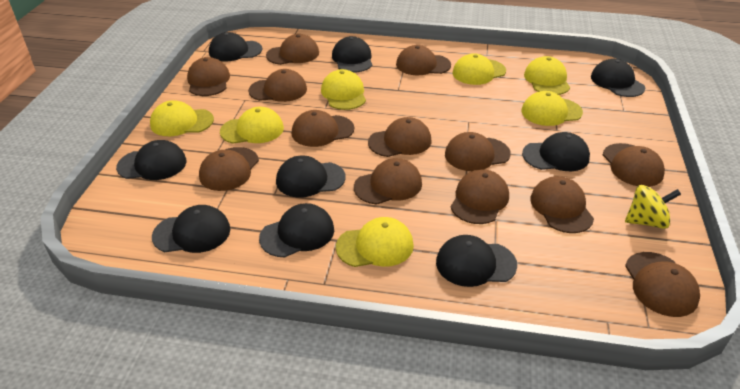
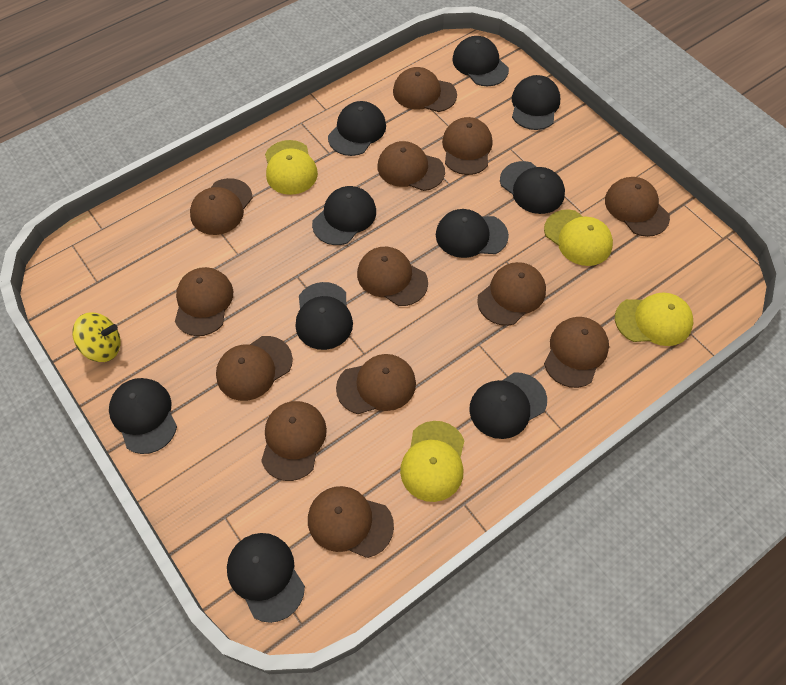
black cap: [116,140,186,180] [152,205,230,253] [209,32,262,61] [259,203,334,257] [276,156,346,197] [332,36,372,72] [436,235,517,287] [522,132,590,171] [591,59,645,97] = 9 -> [109,378,177,454] [227,533,305,623] [295,282,353,350] [312,186,376,245] [328,101,386,156] [436,209,509,258] [452,36,509,86] [469,372,547,439] [500,161,565,214] [512,75,560,130] = 10
yellow cap: [150,100,214,136] [220,107,284,144] [321,69,366,110] [336,217,414,267] [453,53,506,85] [521,91,583,126] [524,56,570,95] = 7 -> [265,140,318,195] [400,421,465,502] [544,209,613,266] [615,292,693,346] = 4

